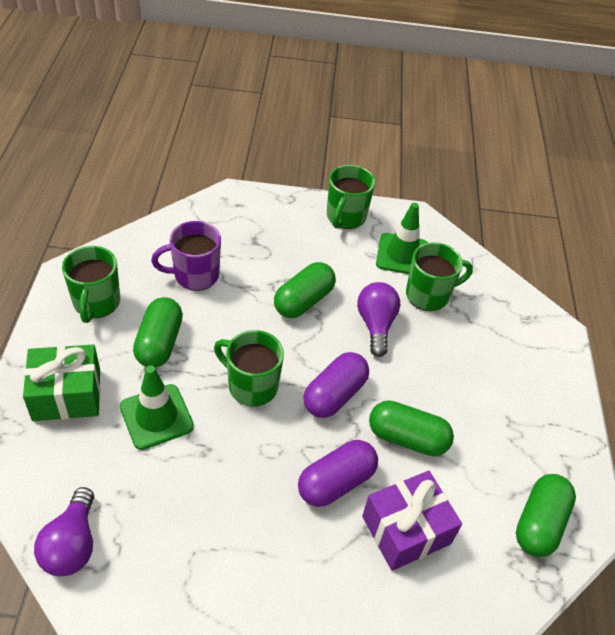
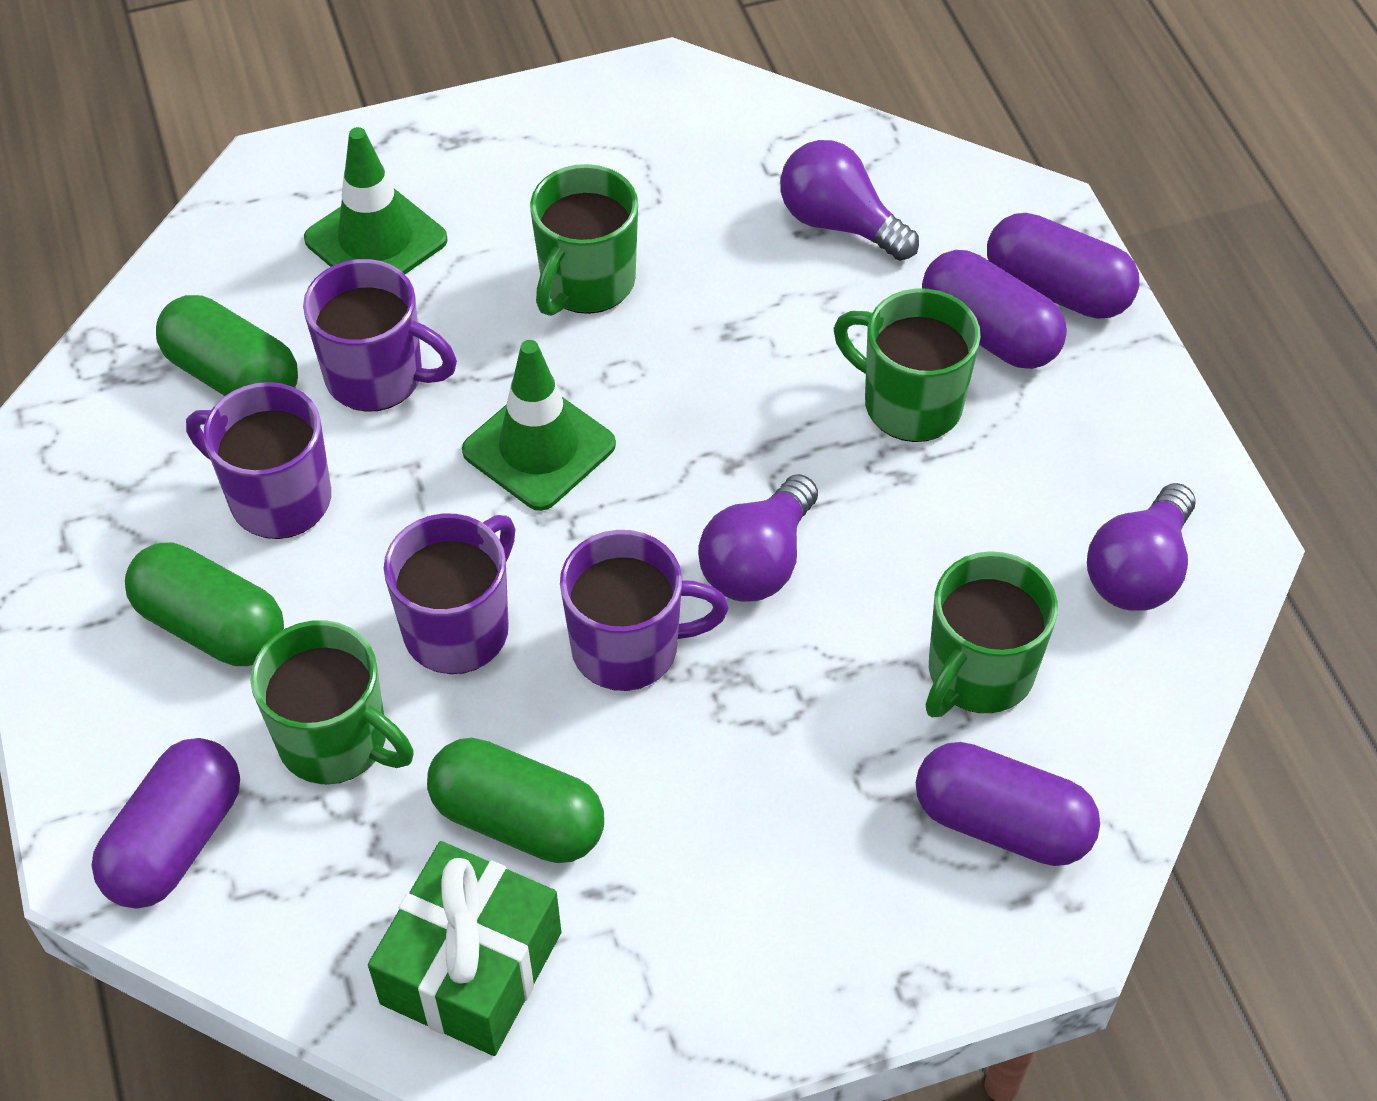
green capsule: [133,297,183,367] [274,262,336,318] [369,401,454,456] [516,474,576,557] = 4 -> [125,542,284,666] [156,295,298,396] [427,738,604,863] = 3
purple capsule: [298,440,378,507] [303,352,369,418] = 2 -> [92,738,240,908] [916,742,1100,866] [922,250,1067,369] [987,213,1139,319] = 4
purple gift: [362,471,462,571] = 1 -> none = 0
purple light bulb: [34,487,94,576] [357,282,400,357] = 2 -> [698,474,818,601] [780,140,919,261] [1087,483,1196,611] = 3
purple mug: [151,221,221,291] = 1 -> [186,382,331,539] [303,259,457,412] [384,514,515,674] [560,530,729,691] = 4

